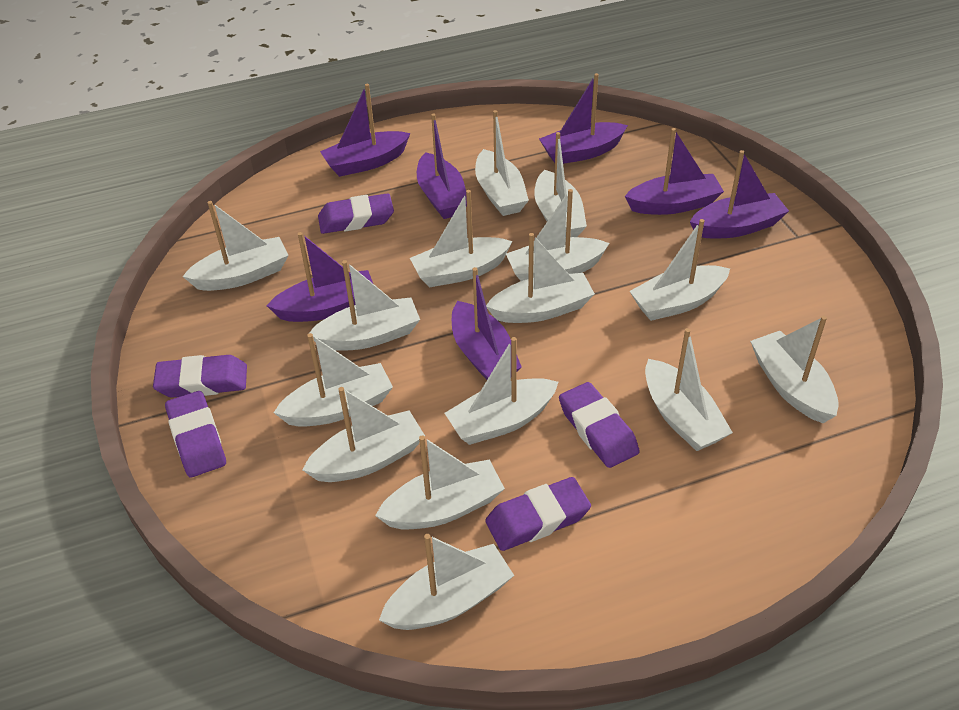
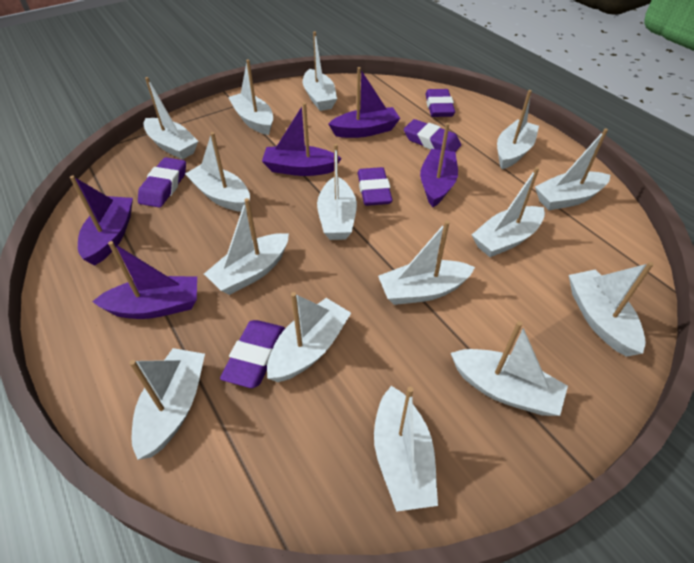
purple boat: [267,232,373,322] [320,84,410,177] [417,113,467,219] [452,267,522,380] [539,73,628,164] [625,128,724,215] [690,150,789,238] = 7 -> [70,175,133,266] [92,241,197,319] [262,103,341,176] [328,67,400,138] [420,123,458,207] = 5

